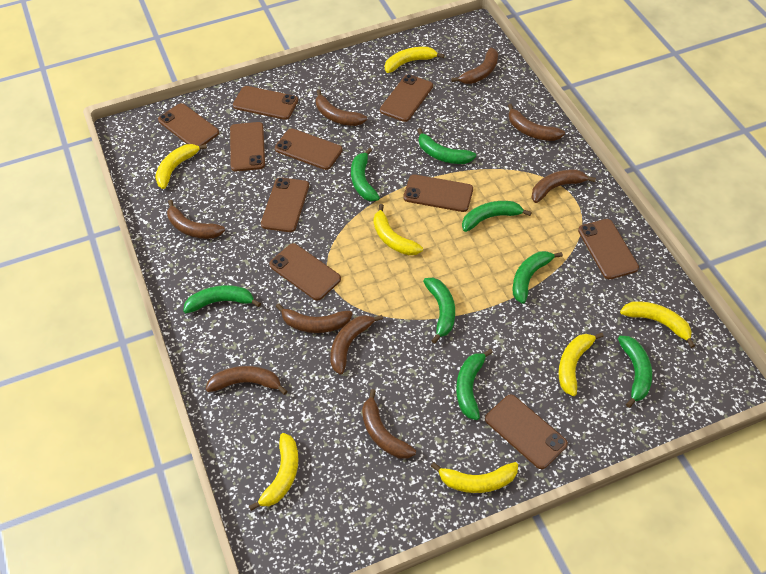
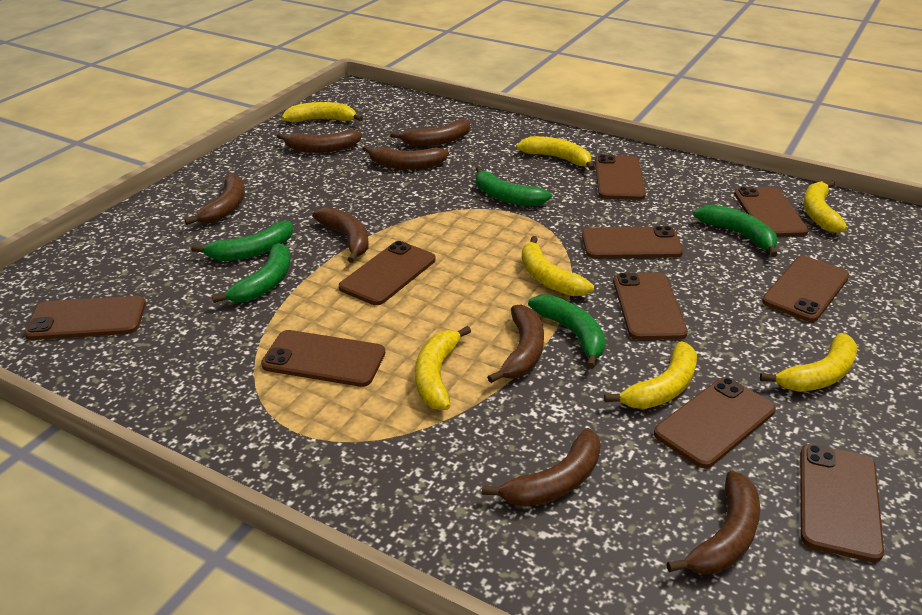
brown banana: [167,200,225,239] [206,366,288,395] [276,303,352,333] [316,90,367,126] [330,315,383,375] [362,389,416,459] [451,48,498,84] [508,104,565,141] [531,169,596,203] = 9 -> [184,174,245,225] [277,130,362,153] [312,207,369,263] [363,146,449,169] [390,119,470,147] [482,428,601,507] [487,305,544,383] [667,471,760,574] = 8
green banana: [183,285,261,313] [351,148,380,201] [417,128,476,164] [423,278,455,344] [456,349,493,420] [462,201,532,232] [513,251,563,304] [618,336,652,408] = 8 -> [191,221,293,261] [212,243,290,303] [476,166,552,206] [528,294,605,369] [693,205,778,257] = 5

